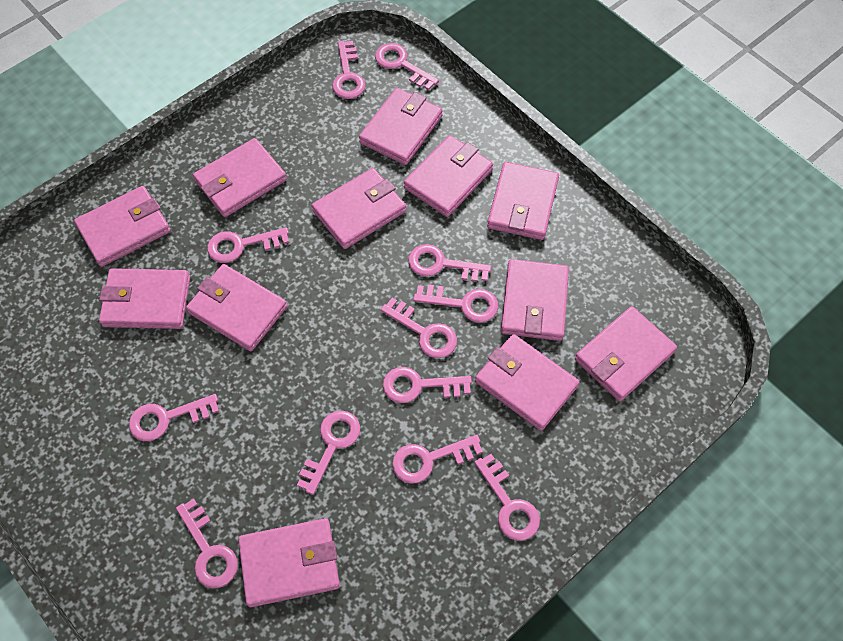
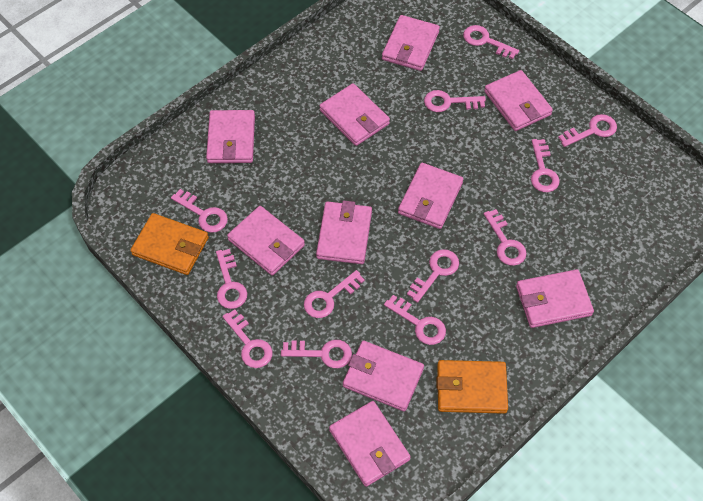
orange wallet: none = 0 -> [130,213,209,275] [436,360,508,414] = 2
pink wallet: [74,186,171,267] [99,268,190,329] [186,264,287,351] [193,138,287,217] [238,518,340,607] [312,168,406,249] [359,88,443,165] [404,135,493,217] [475,334,579,431] [487,162,559,240] [501,259,569,341] [575,306,677,401] = 12 -> [206,110,255,163] [227,206,305,276] [316,201,372,264] [320,83,390,146] [329,401,411,487] [343,341,424,412] [382,15,440,71] [398,163,463,229] [484,70,553,131] [516,269,594,328] = 10

